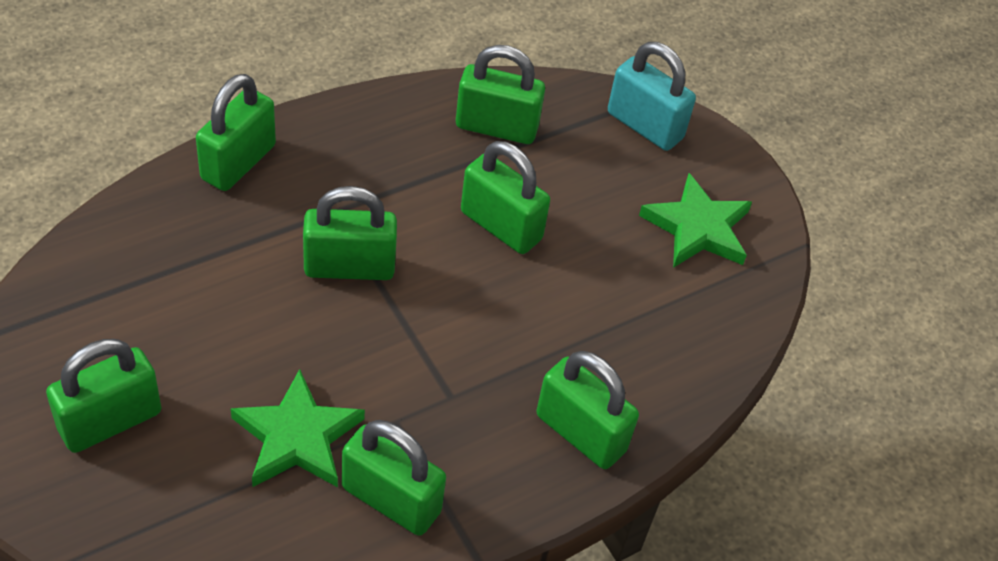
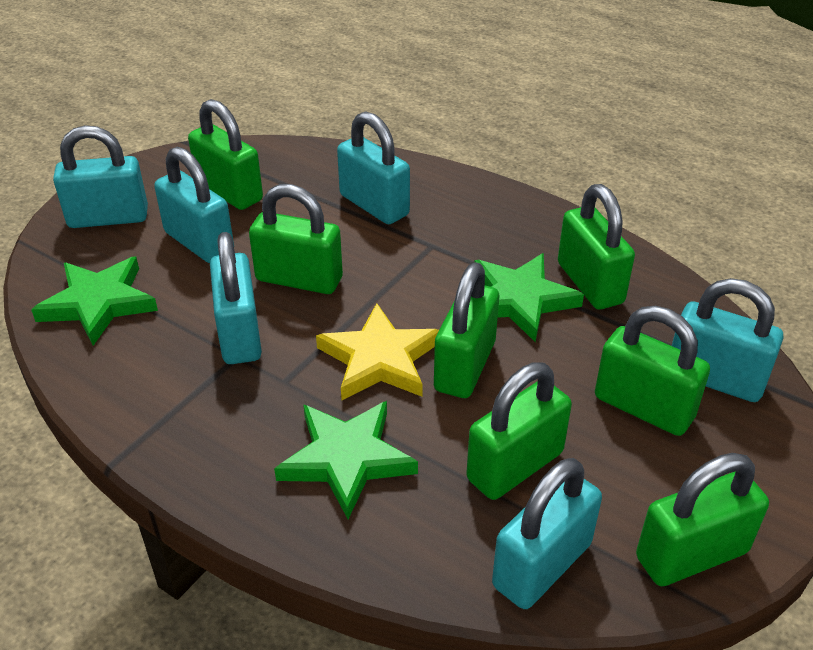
green star: [230,369,365,487] [639,173,752,268] = 2 -> [31,257,158,346] [274,401,418,519] [475,253,584,342] = 3
turquoise padlock: [608,42,696,151] = 1 -> [53,125,148,228] [154,147,234,263] [210,232,262,364] [337,111,410,224] [492,458,602,609] [672,278,783,402] = 6
yellow star: none = 0 -> [316,303,439,400] = 1

